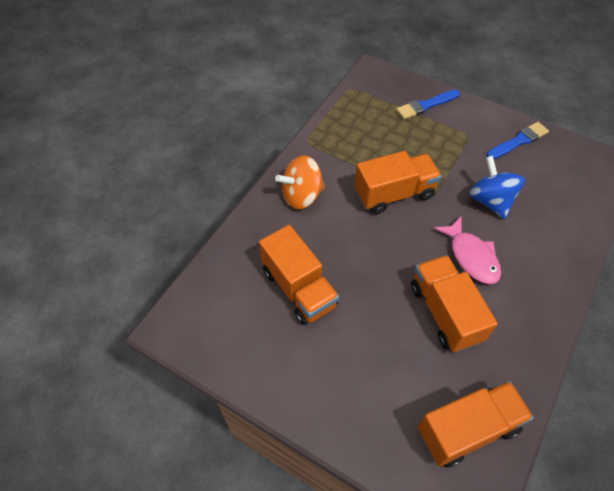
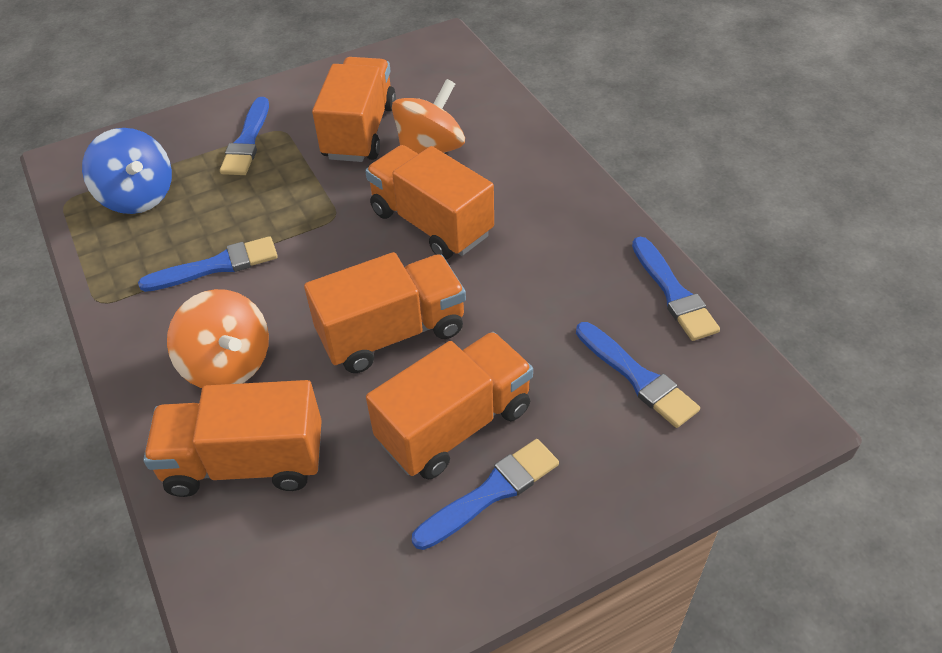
blue brush: [396,90,460,120] [487,122,549,159] = 2 -> [138,236,278,292] [220,97,269,175] [412,439,559,550] [576,322,700,428] [632,237,720,341] = 5
orange spinning top: [275,156,325,209] = 1 -> [167,289,269,388] [392,79,465,154] = 2
orange truck: [259,225,339,325] [355,151,442,214] [411,255,498,352] [418,381,534,468] = 4 -> [143,380,322,497] [304,252,466,373] [312,57,396,162] [365,145,494,260] [366,332,533,479] = 5
pink fish: [434,217,501,284] = 1 -> none = 0

